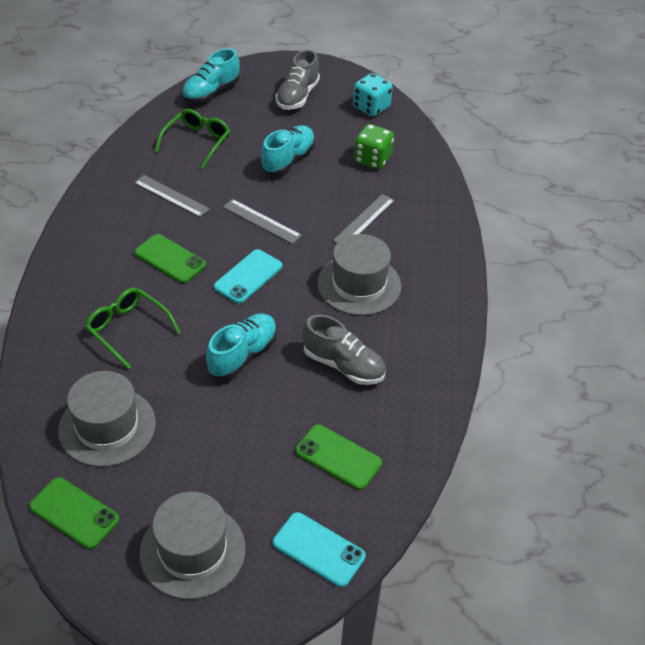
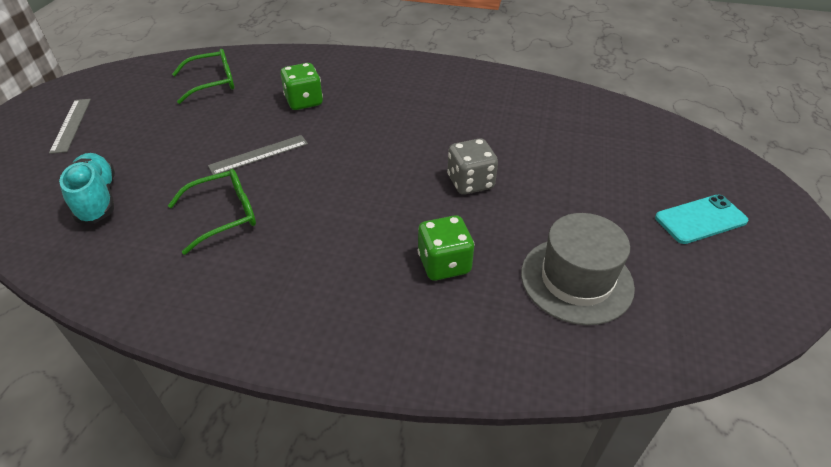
green dice: [354,124,394,169] = 1 -> [280,63,323,110] [418,215,474,281] = 2
green phone: [29,477,119,549] [134,234,206,283] [295,424,382,490] = 3 -> none = 0
grey dice: none = 0 -> [447,138,498,195] = 1
grey hat: [58,371,156,467] [139,492,246,599] [317,234,401,316] = 3 -> [521,213,635,325] = 1
grey ruler: [134,175,210,217] [223,199,302,244] [333,194,395,243] = 3 -> [49,99,91,154] [208,135,308,175] = 2
grey shoe: [276,49,320,110] [302,315,386,385] = 2 -> none = 0
turquoise dice: [353,73,393,117] = 1 -> none = 0
turquoise phone: [214,249,282,304] [273,512,366,587] = 2 -> [655,195,748,244] = 1
turquoise shoe: [182,48,240,103] [206,314,277,379] [261,125,315,175] = 3 -> [59,153,115,224] = 1

